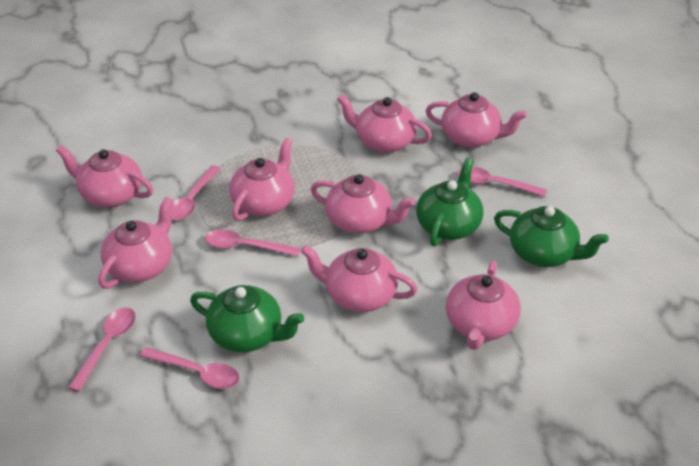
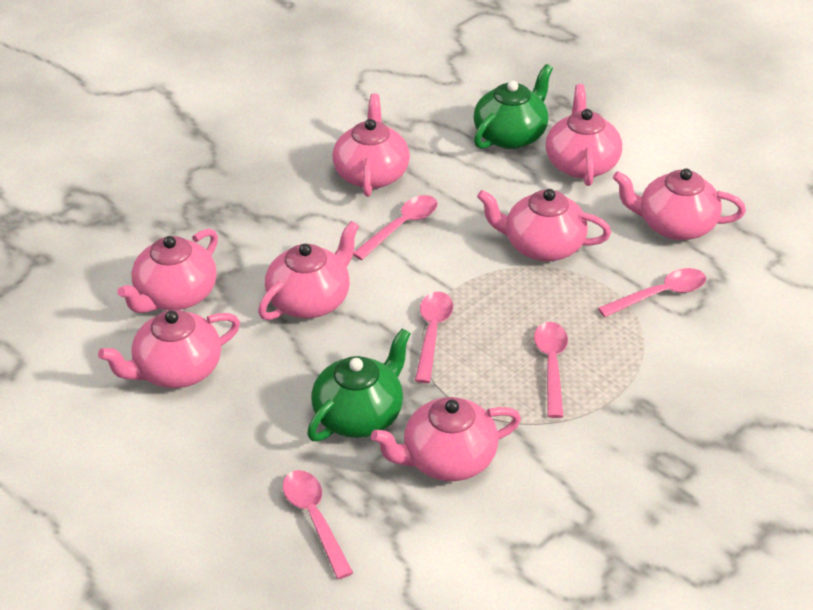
green teapot: [190,285,304,352] [416,158,483,246] [494,206,609,267] = 3 -> [307,328,411,442] [474,64,553,149] = 2

